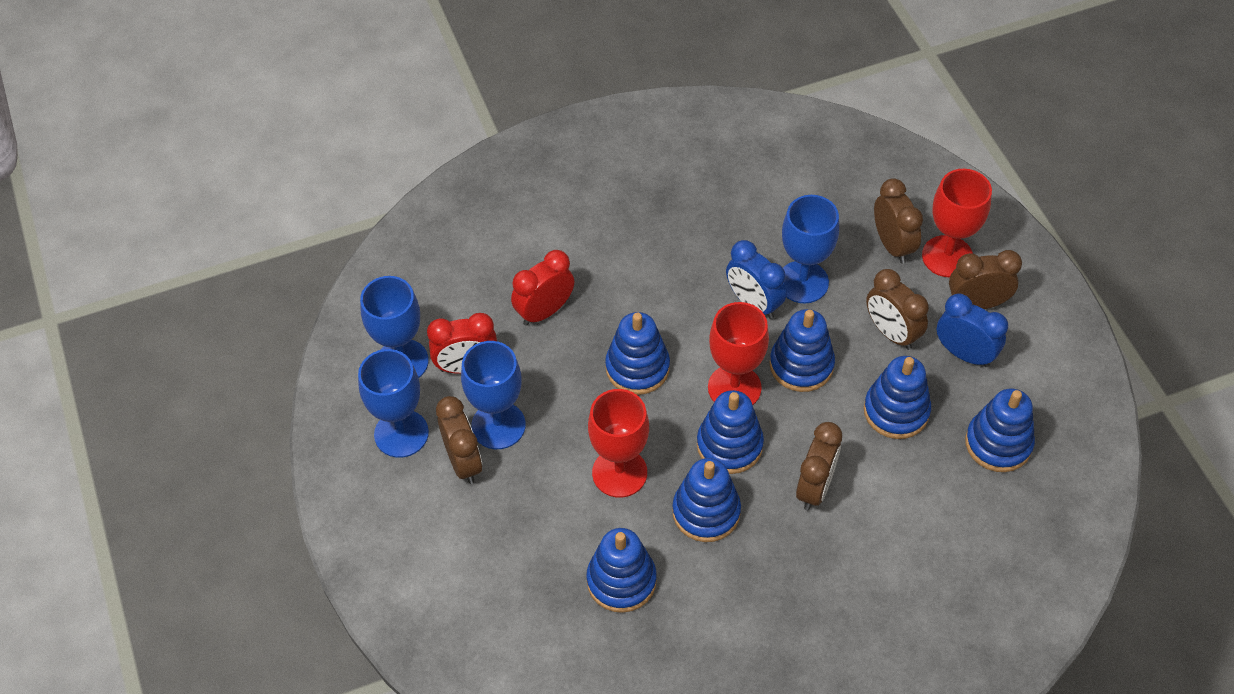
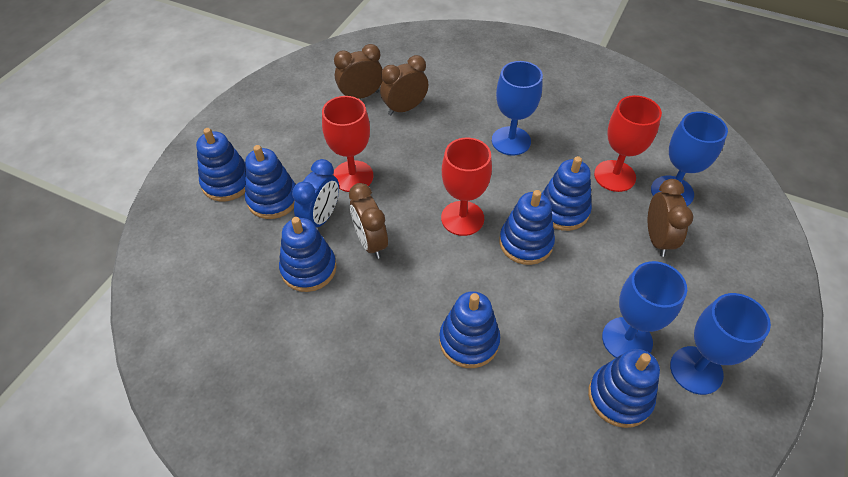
blue clock: [726,240,787,319] [937,294,1008,367] = 2 -> [292,159,339,227] = 1
brown clock: [436,396,482,484] [796,422,842,510] [866,269,929,350] [874,178,923,264] [949,250,1022,309] = 5 -> [334,44,383,99] [349,183,388,259] [380,55,428,115] [648,179,693,257] = 4
red clock: [427,313,497,374] [511,250,574,326] = 2 -> none = 0

